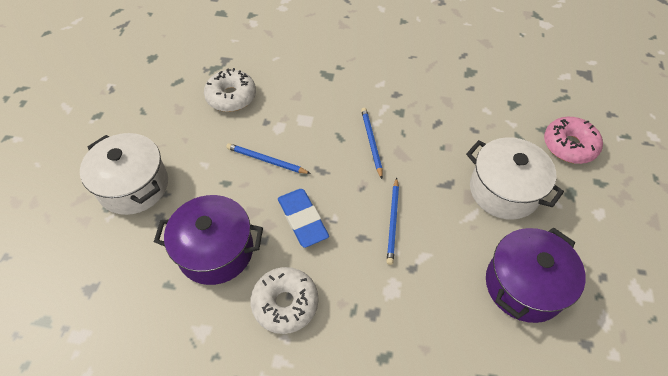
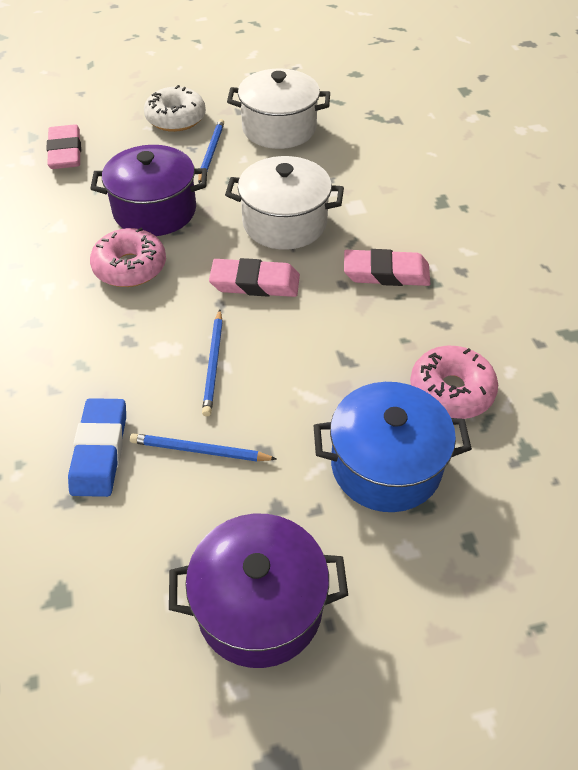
blue pot: none = 0 -> [313,382,472,512] = 1
pink donut: [544,117,603,164] = 1 -> [90,228,166,287] [410,346,498,419] = 2
pink eraser: none = 0 -> [46,124,81,169] [209,258,300,297] [344,249,430,286] = 3
white donut: [204,68,256,112] [250,267,319,334] = 2 -> [144,85,206,132] = 1

